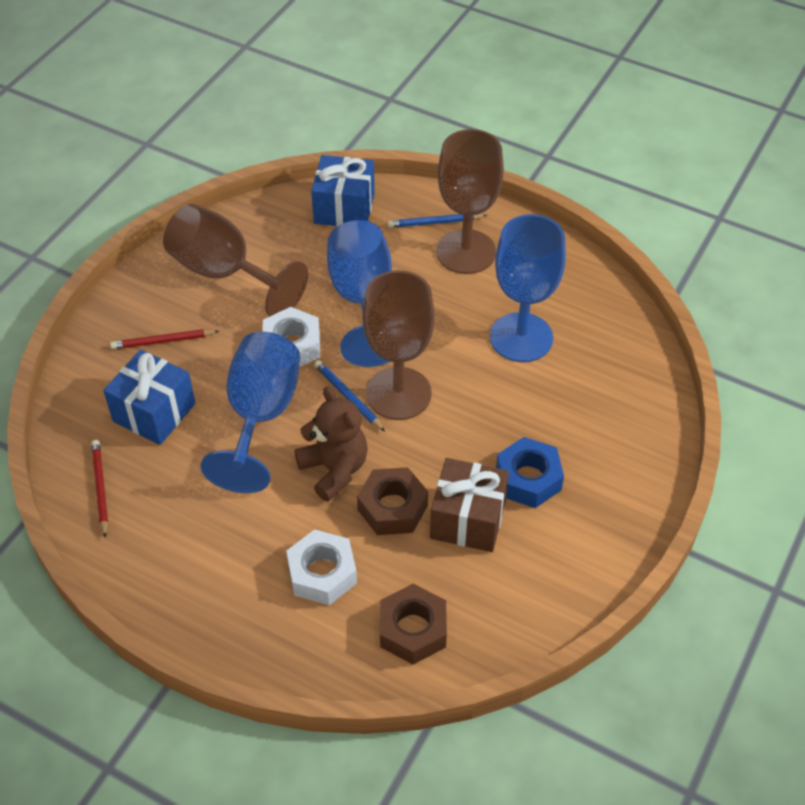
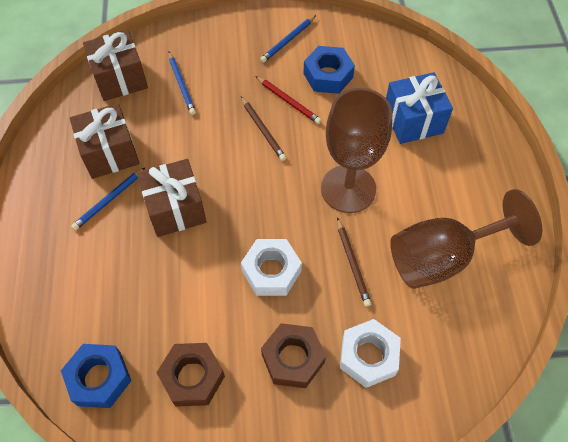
blue gift: [103,349,195,445] [311,155,375,227] = 2 -> [386,72,453,144] = 1
blue goblet: [201,332,300,493] [327,220,392,367] [490,214,566,362] = 3 -> none = 0
blue nut: [496,437,564,508] = 1 -> [61,344,132,408] [303,46,355,94] = 2
blue pencil: [314,360,385,432] [388,214,487,228] = 2 -> [71,167,146,231] [168,52,196,115] [260,15,316,63] = 3
brown gift: [430,458,509,552] = 1 -> [70,103,140,179] [83,30,148,101] [137,159,206,237] = 3
brown goblet: [163,204,308,317] [362,270,435,420] [436,129,504,274] = 3 -> [321,88,392,213] [390,189,542,289] = 2
brown pencil: none = 0 -> [241,97,286,161] [337,217,371,307] = 2
brown teddy bear: [294,386,368,501] = 1 -> none = 0
red pencil: [91,439,108,538] [110,329,219,349] = 2 -> [256,76,322,124] = 1

